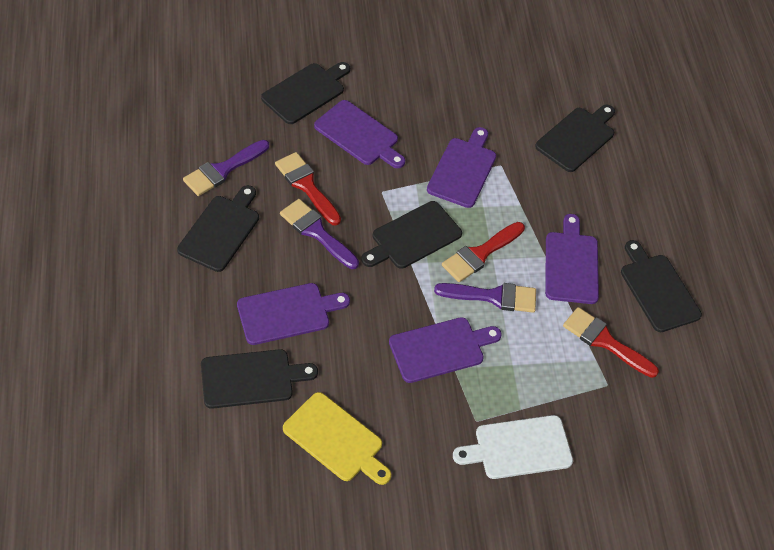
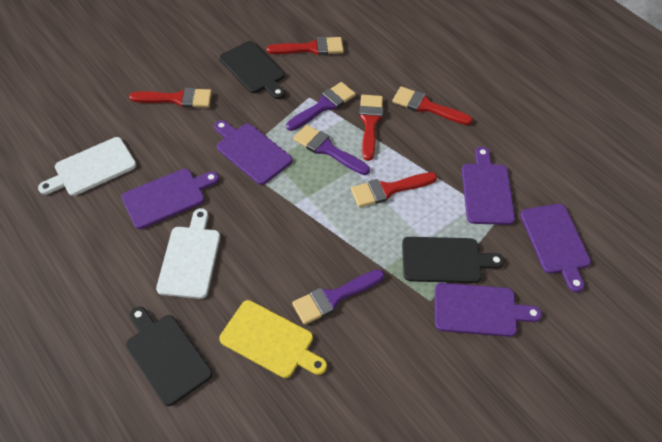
black cutting board: [177,185,259,272] [201,349,318,409] [261,62,350,124] [361,201,462,269] [535,104,615,172] [621,240,702,332] = 6 -> [126,307,212,406] [219,41,285,99] [402,237,505,283] = 3
red brush: [275,152,341,225] [442,222,525,282] [563,307,659,378] = 3 -> [129,87,212,108] [267,36,344,55] [351,172,437,207] [359,95,383,161] [392,86,473,125] = 5
white cutting board: [453,415,573,479] = 1 -> [38,137,136,196] [156,208,220,299] = 2

